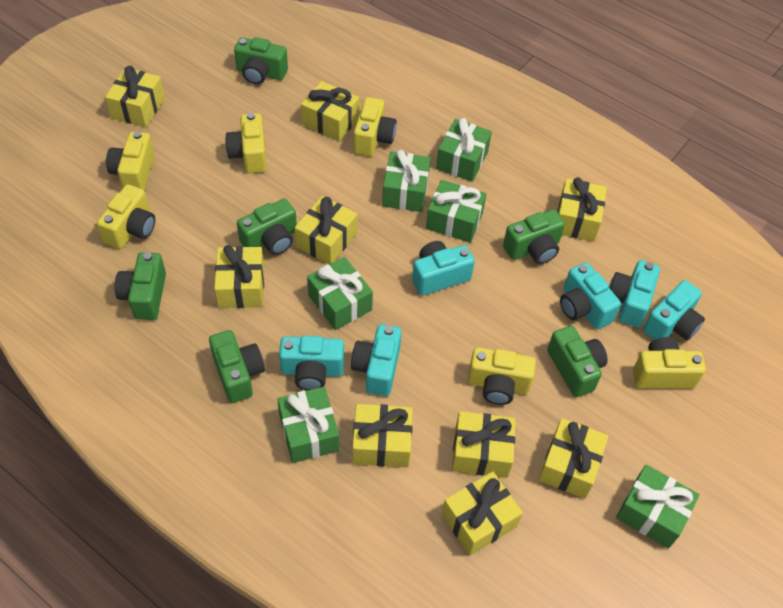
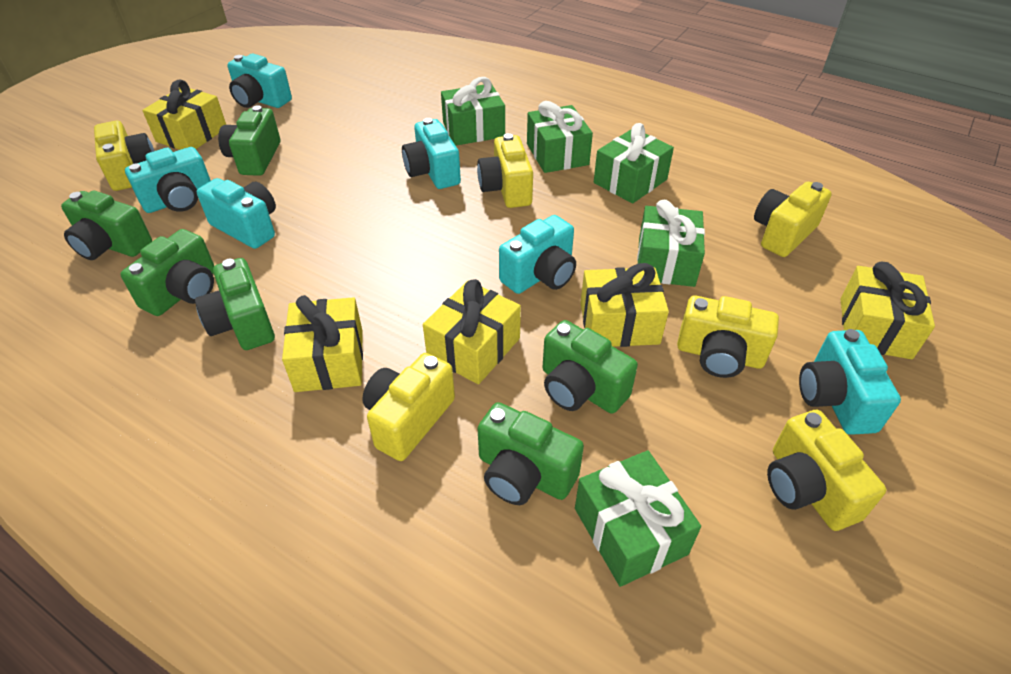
green gift: [277,387,339,463] [307,257,373,330] [382,150,431,212] [426,180,487,243] [436,118,492,182] [616,465,699,549] = 6 -> [441,77,505,146] [527,101,593,173] [575,450,701,587] [594,123,674,203] [637,200,705,287] = 5
yellow gift: [105,66,165,127] [214,245,264,308] [295,196,358,264] [301,81,359,142] [352,404,413,467] [442,472,523,556] [452,411,515,478] [539,418,608,499] [557,177,607,242] = 9 -> [142,79,226,150] [282,295,363,392] [423,279,521,384] [580,263,669,347] [841,261,935,359] = 5

